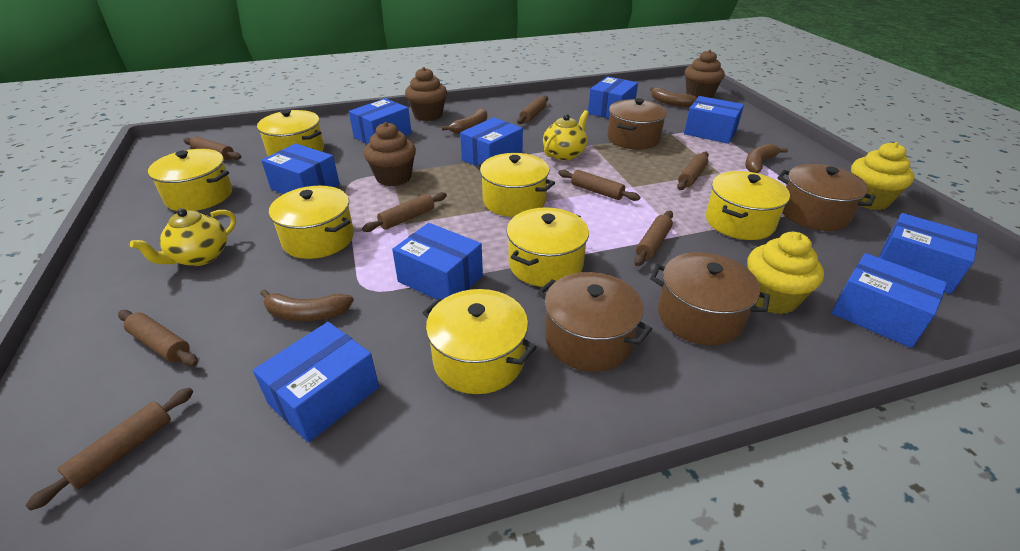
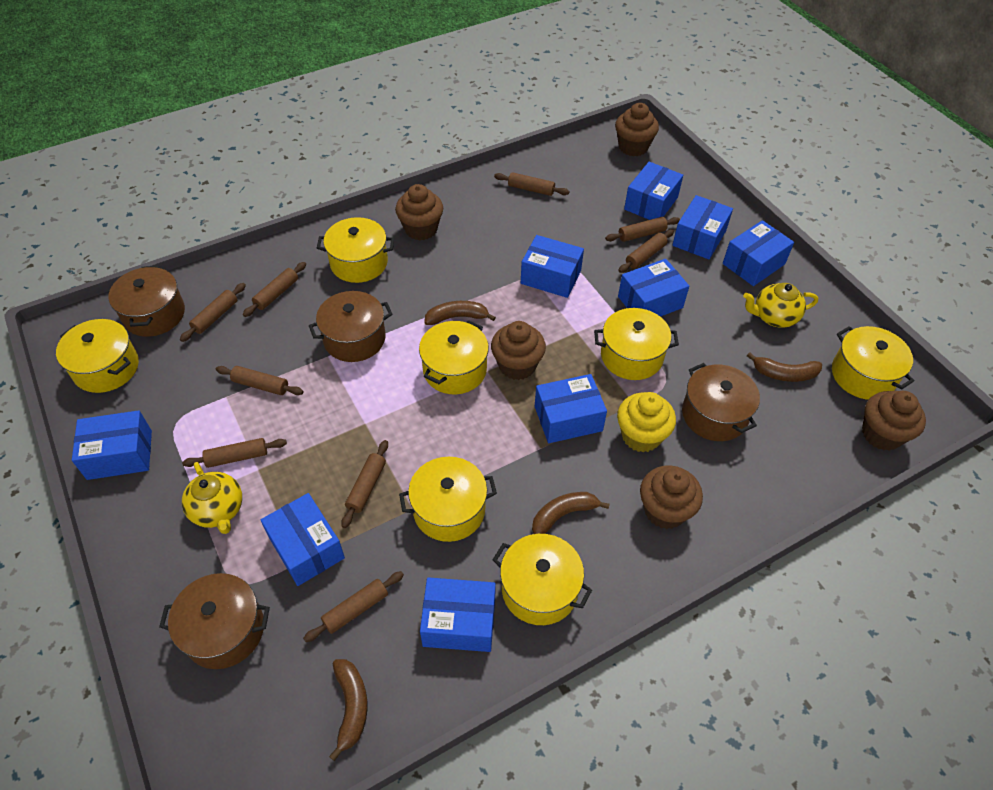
brown cupcake: [364,122,416,186] [405,67,447,121] [685,50,725,98] = 3 -> [395,184,443,240] [491,321,546,380] [615,103,659,157] [640,466,703,529] [862,391,926,451] = 5
brown rolling pin: [25,387,193,511] [118,310,198,366] [183,137,241,160] [362,192,447,232] [517,96,548,124] [558,169,640,201] [634,211,673,266] [677,152,709,190] = 8 -> [180,283,246,342] [182,438,287,468] [216,366,303,395] [243,262,306,317] [303,571,404,642] [341,440,388,528] [494,172,569,196] [605,217,680,242] [618,229,674,273] = 9
yellow cupcake: [747,232,824,314] [851,142,914,210] = 2 -> [617,392,676,452] = 1

